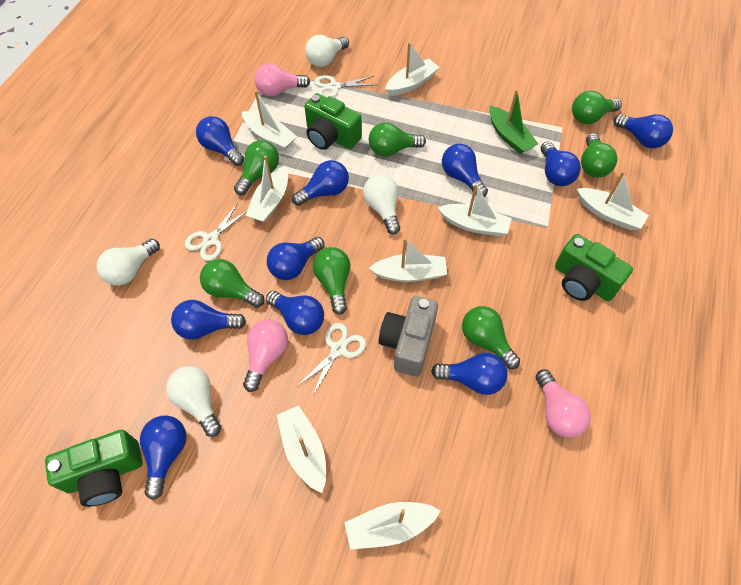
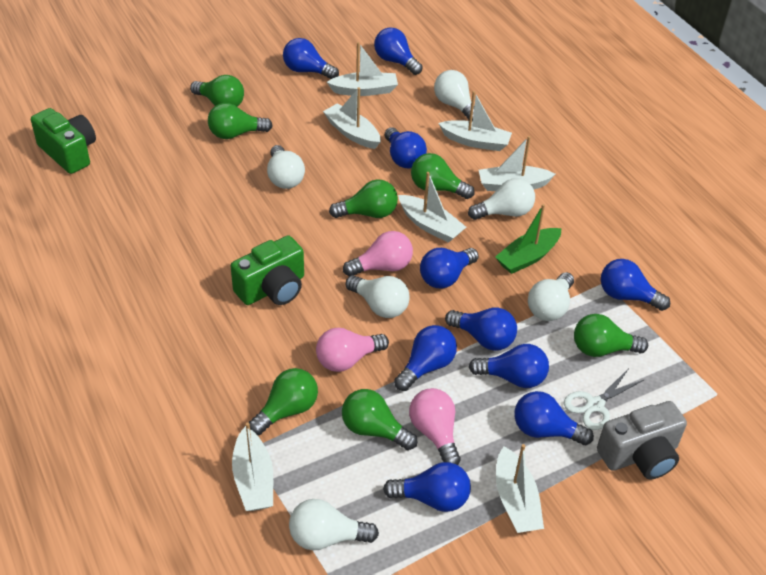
green camera: [45,430,143,507] [304,93,362,150] [555,234,633,301] = 3 -> [31,108,96,174] [231,235,304,305] = 2
white boat: [242,90,297,151] [245,156,288,222] [277,405,326,493] [344,502,441,550] [369,238,447,282] [385,42,440,96] [438,184,512,237] [577,171,649,230] = 8 -> [232,422,273,511] [323,87,381,149] [327,42,398,96] [398,172,466,243] [438,91,512,151] [479,136,555,191] [496,444,544,533] = 7
white light bulb: [97,239,160,286] [166,366,221,437] [305,35,349,67] [363,174,400,234] = 4 -> [267,145,305,189] [289,499,379,550] [346,275,409,318] [434,70,474,121] [468,178,535,220] [528,272,574,321] = 6
white scissors: [185,203,247,261] [298,323,366,397] [314,75,376,97] = 3 -> [564,368,645,430] = 1

